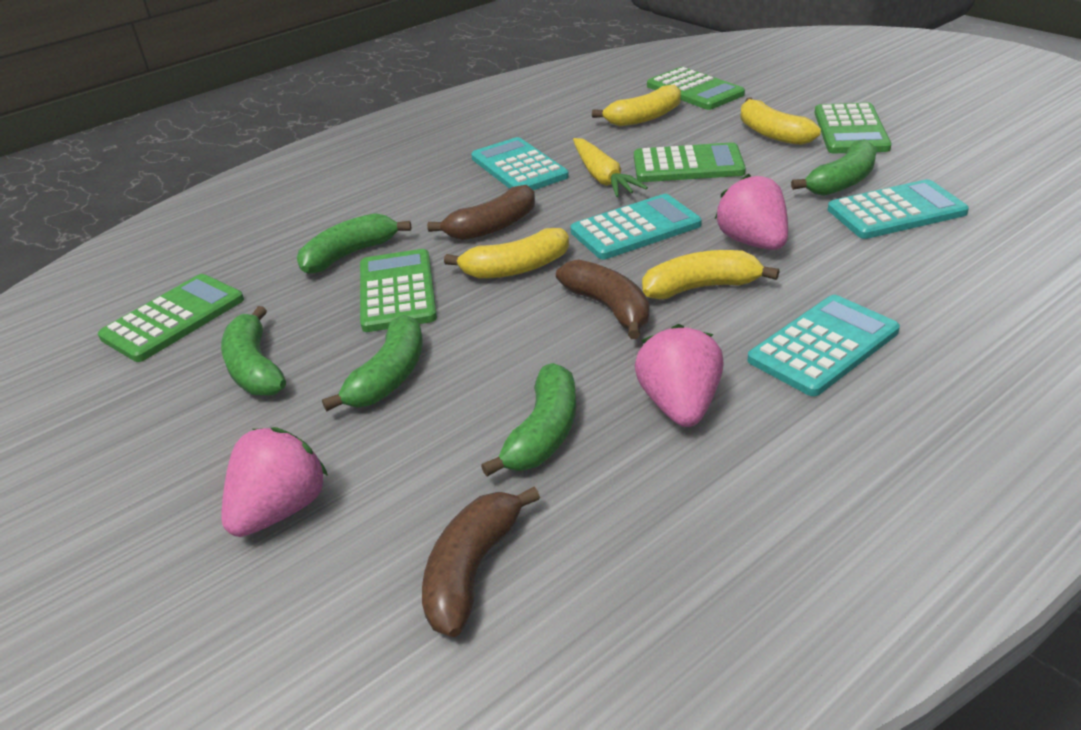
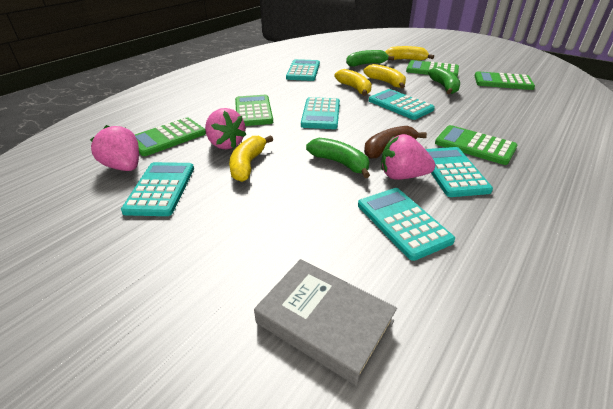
brown banana: [422,487,540,637] [427,185,535,240] [556,259,649,339] = 3 -> [364,126,427,159] = 1
green banana: [221,306,286,396] [297,213,411,274] [322,314,423,411] [481,363,576,477] [791,139,877,196] = 5 -> [306,138,370,178] [346,50,394,66] [428,67,460,94] = 3
grey book: none = 0 -> [254,259,397,386] = 1
turquoise calculator: [471,137,569,190] [570,194,702,259] [747,295,900,396] [828,179,969,239] = 4 -> [121,162,194,216] [286,59,320,81] [301,97,340,129] [358,188,455,261] [369,89,435,120] [425,147,493,197] = 6
yellow carrot: [573,138,648,197] = 1 -> none = 0

